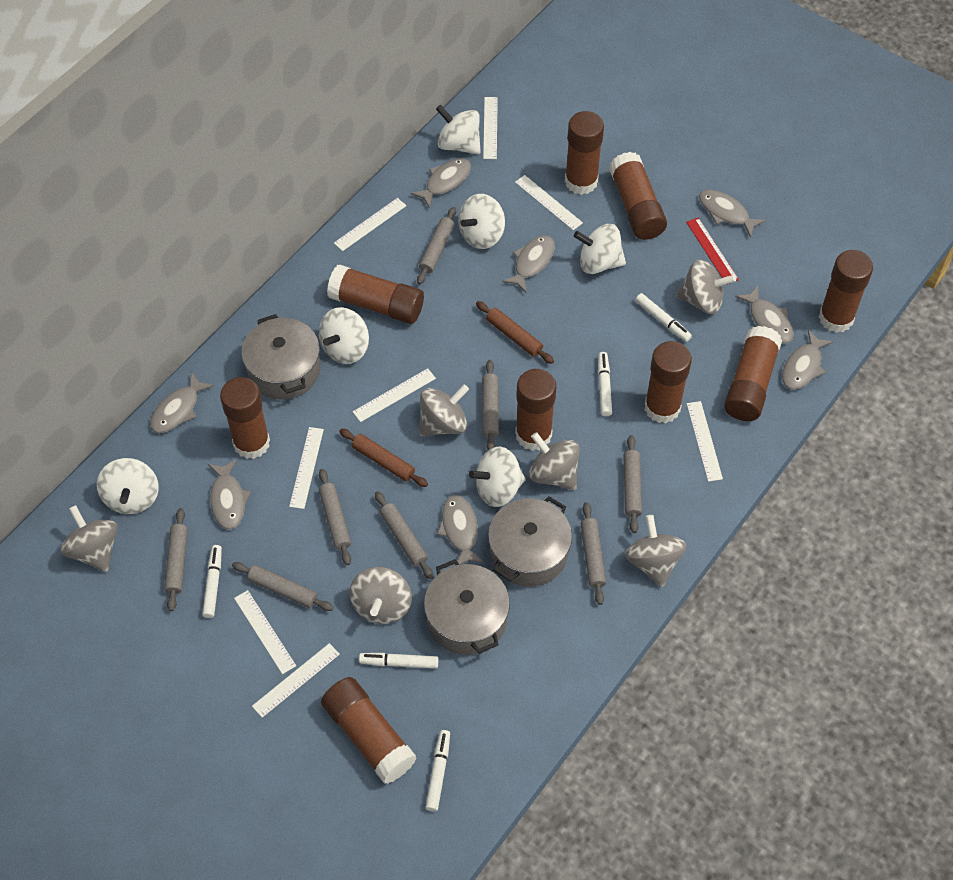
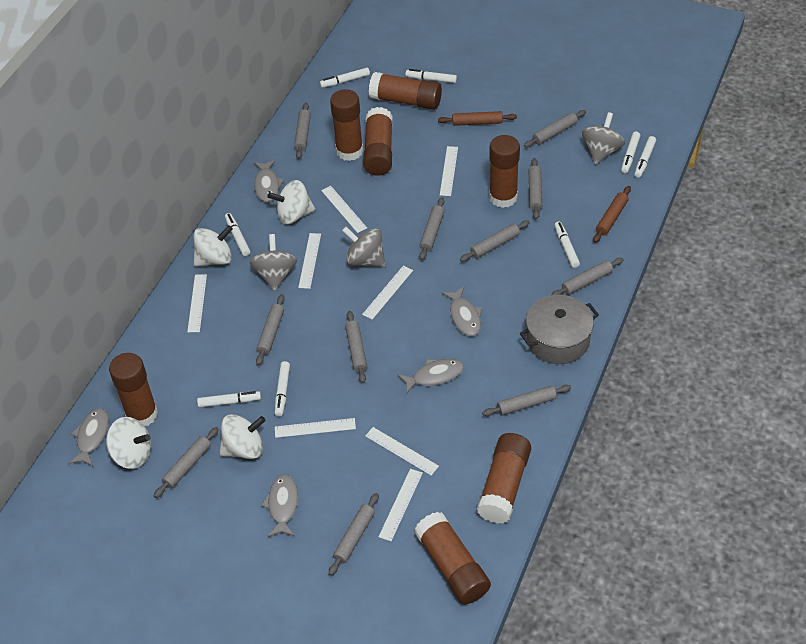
brown glue stick: [220,377,270,459] [321,677,417,784] [327,264,424,324] [515,369,556,451] [565,111,604,195] [609,152,667,240] [645,341,692,423] [724,326,782,421] [819,250,873,333] = 9 -> [109,353,158,426] [330,89,363,161] [363,107,393,176] [369,72,442,110] [414,512,491,604] [477,433,531,524] [489,135,520,208] = 7
grey fish: [150,373,214,433] [208,459,251,529] [410,158,471,208] [437,495,484,566] [502,235,554,293] [699,190,766,237] [735,286,794,344] [782,330,834,390] = 8 -> [69,408,109,466] [254,160,284,202] [261,474,298,537] [398,359,464,394] [442,287,482,336] = 5
grey pot: [242,314,320,400] [424,559,510,655] [488,496,572,587] = 3 -> [520,295,599,364] = 1
grey rolling pin: [164,508,188,611] [232,562,334,611] [319,469,351,565] [375,491,433,579] [417,207,456,284] [482,360,499,451] [580,502,606,605] [623,435,642,533] = 8 -> [154,427,219,498] [256,294,285,365] [294,102,311,159] [329,493,379,576] [345,311,367,383] [419,198,444,260] [460,221,530,262] [482,385,571,416] [524,110,586,147] [528,158,542,219] [551,258,624,295] = 11
grey spinning top: [60,505,118,572] [349,567,412,624] [419,385,469,436] [529,432,580,490] [625,515,687,587] [676,260,736,314] = 6 -> [250,234,297,291] [342,227,385,267] [582,112,625,164] = 3
red ruler: [686,218,739,285] = 1 -> none = 0
white marker: [202,545,222,618] [359,653,439,669] [426,730,450,811] [598,352,612,416] [635,293,692,342] = 5 -> [197,391,261,407] [225,213,250,256] [275,361,290,416] [320,68,370,88] [405,69,457,83] [554,222,580,268] [621,132,640,173] [635,136,656,178] = 8
white spinning top: [97,458,159,514] [319,307,369,364] [436,105,481,154] [458,194,505,249] [469,447,526,507] [574,224,626,274] = 6 -> [106,417,151,469] [194,225,233,266] [220,414,266,459] [268,180,315,224] = 4

